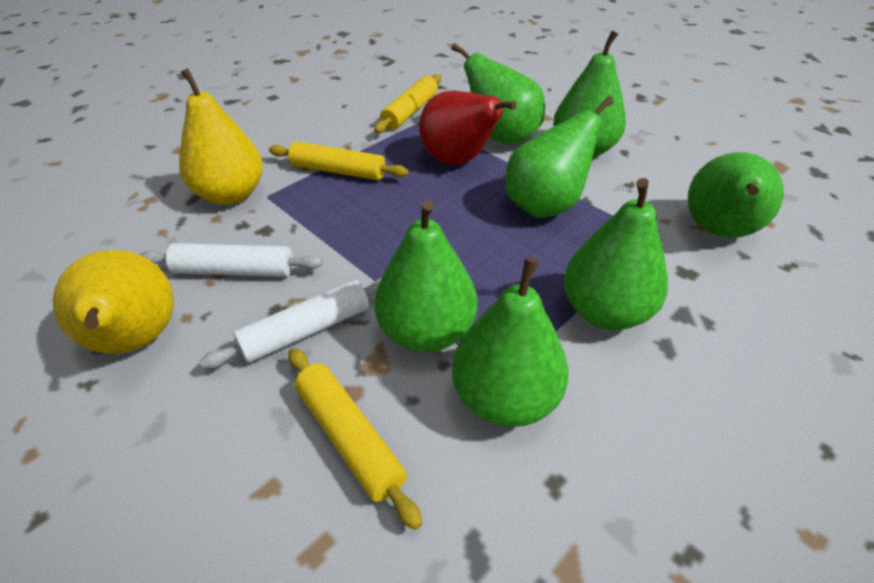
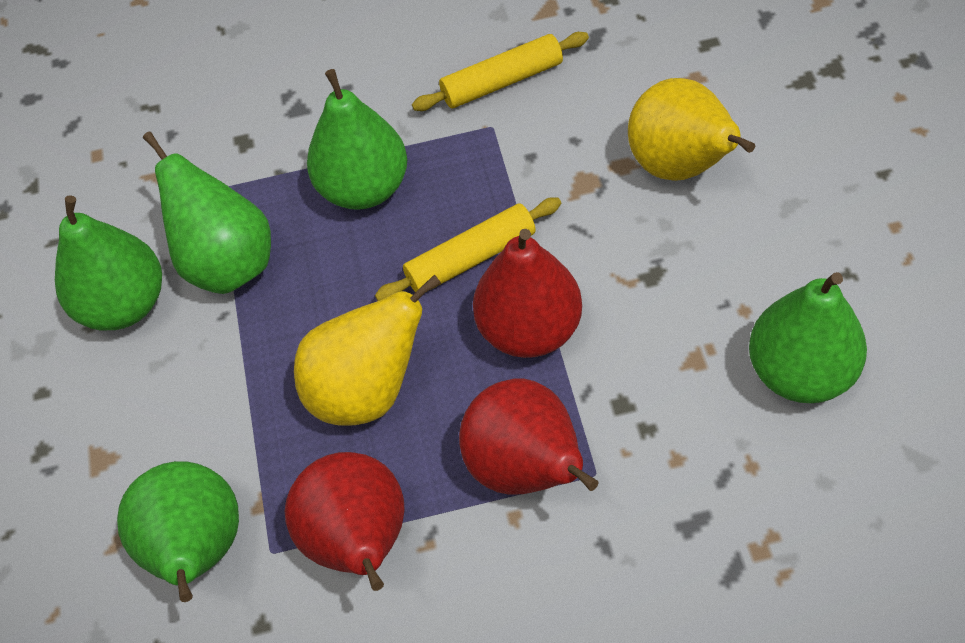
green pear: [374,200,478,352] [451,43,545,145] [452,257,568,427] [506,96,613,218] [553,31,626,157] [564,178,668,330] [688,152,784,238] = 7 -> [55,195,162,330] [117,461,239,602] [143,131,271,294] [307,69,407,210] [749,272,867,403] = 5
red pear: [419,91,517,165] = 1 -> [285,452,405,591] [459,379,599,495] [473,229,582,358] = 3
white rolling pin: [140,243,323,277] [200,277,382,369] = 2 -> none = 0
yellow rolling pin: [269,141,408,180] [289,348,422,530] [374,74,441,133] = 3 -> [375,197,561,301] [412,32,589,111] = 2

